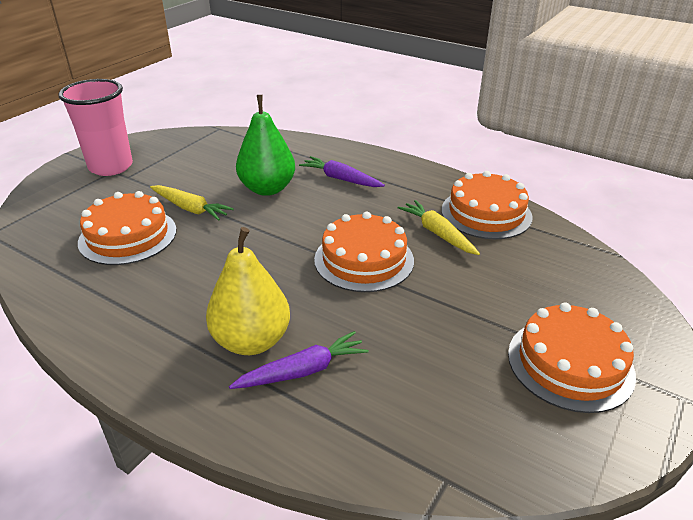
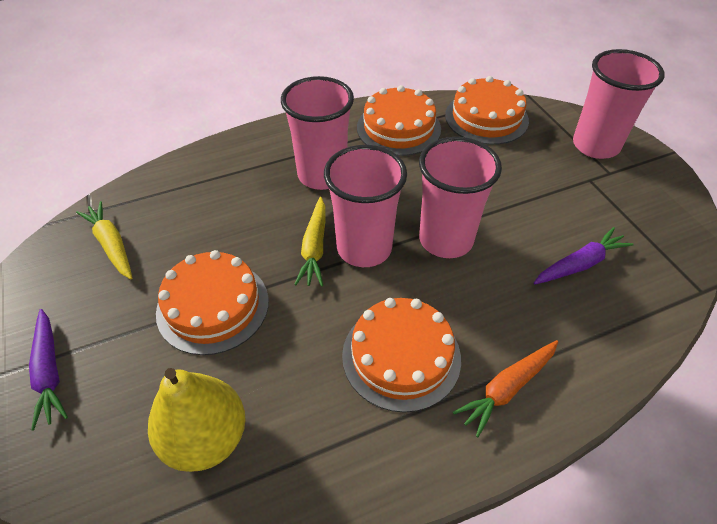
green pear: [236,95,295,196] = 1 -> none = 0
orange carrot: none = 0 -> [453,340,558,437] = 1
pink cup: [58,79,133,176] = 1 -> [281,76,354,190] [324,145,407,267] [419,137,502,258] [573,49,665,159] = 4

